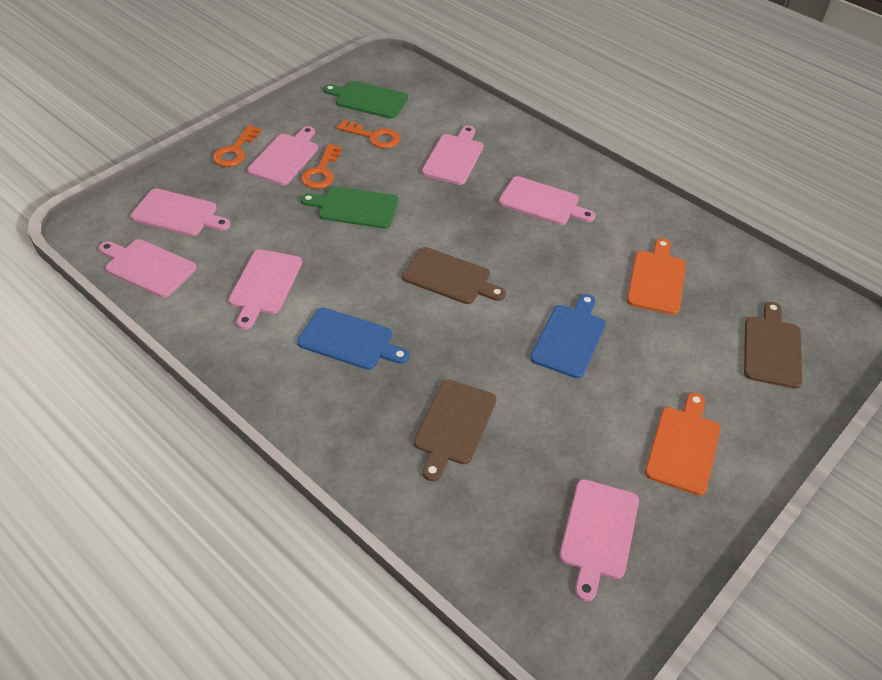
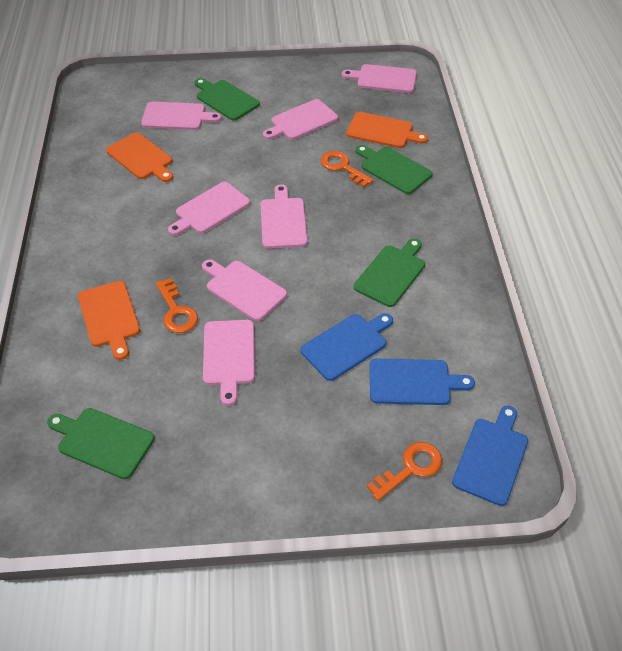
blue cutting board: [297,308,409,370] [530,294,605,378] = 2 -> [301,313,393,381] [369,358,475,405] [452,406,528,506] = 3
brown cutting board: [402,247,506,304] [414,380,496,481] [744,302,802,389] = 3 -> none = 0
green cutting board: [301,186,399,229] [323,81,408,119] = 2 -> [47,408,155,479] [195,78,260,121] [354,238,425,307] [355,145,433,194] = 4
orange cutting board: [627,238,686,315] [645,393,720,496] = 2 -> [78,281,140,360] [106,132,173,182] [346,112,428,148] = 3

